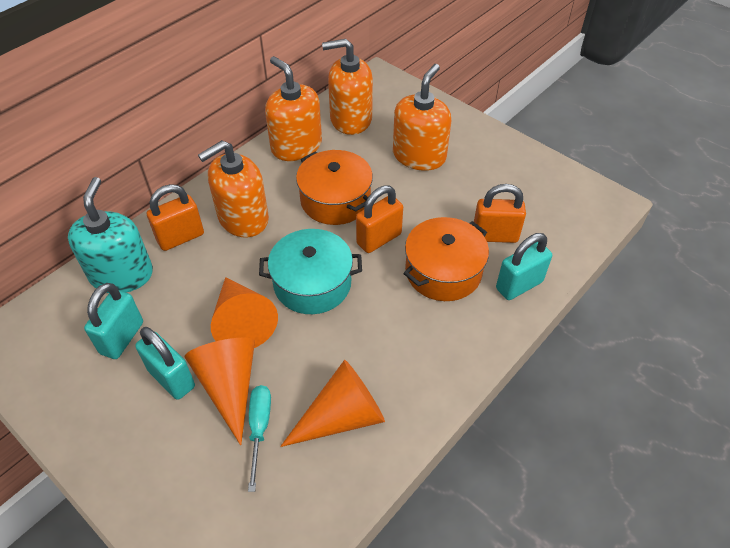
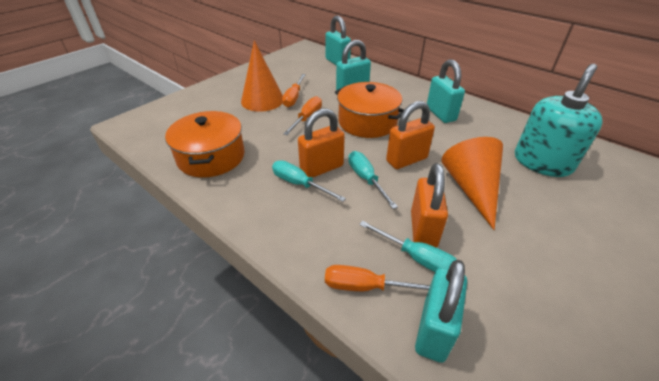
orange cone: [185,338,255,445] [211,277,278,348] [280,360,385,447] = 3 -> [241,40,283,112] [441,137,503,230] = 2
orange screwdriver: none = 0 -> [282,74,306,107] [283,96,322,135] [325,265,430,291] = 3
orange soap dispenser: [198,140,269,237] [265,56,322,161] [322,39,373,135] [393,64,451,171] = 4 -> none = 0
turquoise padlock: [84,283,143,359] [135,327,195,400] [496,233,552,300] = 3 -> [325,16,351,65] [336,40,371,90] [415,260,467,363] [427,59,465,123] = 4
turquoise pot: [259,229,362,314] = 1 -> none = 0
turquoise screwdriver: [248,385,271,492] = 1 -> [272,160,346,202] [348,151,398,209] [359,221,457,272] = 3

